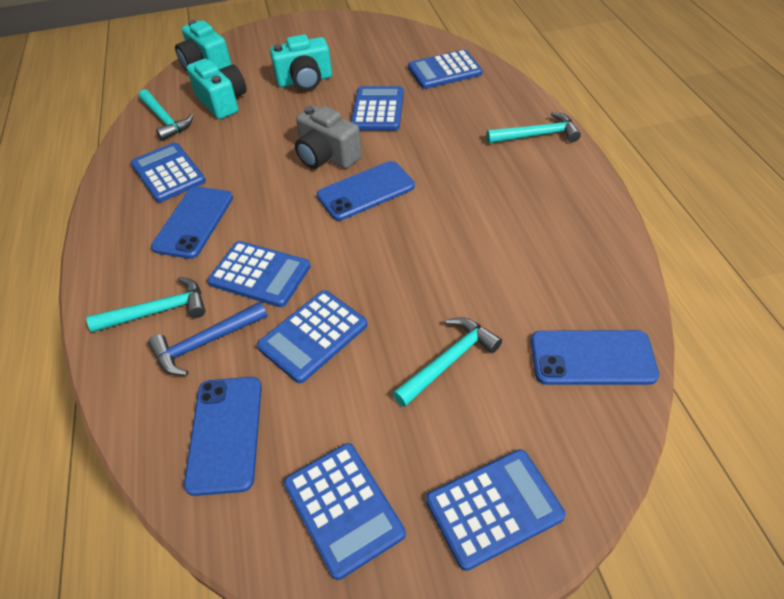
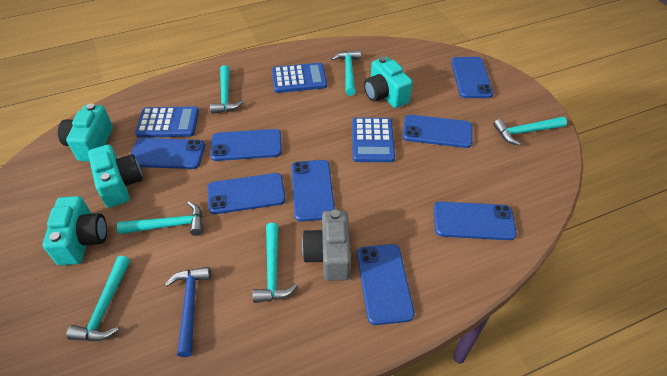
blue calculator: [131,142,206,202] [207,241,310,307] [257,290,367,383] [284,443,406,580] [351,86,404,131] [408,50,483,89] [426,449,566,571] = 7 -> [135,106,199,138] [272,63,327,93] [352,118,395,162] = 3
blue phone: [151,186,233,259] [184,377,262,496] [317,161,415,221] [531,330,659,385] = 4 -> [130,138,205,169] [207,173,286,214] [210,129,282,161] [291,160,335,222] [357,244,415,325] [403,115,472,148] [434,202,517,240] [451,57,493,98] = 8
turquoise camera: [175,20,232,71] [187,59,246,119] [270,34,332,91] = 3 -> [43,196,107,265] [58,103,113,162] [88,145,143,208] [364,56,413,108] = 4
turquoise hammer: [87,277,205,332] [139,89,194,141] [393,317,502,407] [487,112,581,143] = 4 -> [66,256,130,341] [117,201,203,236] [210,65,244,114] [253,223,298,303] [331,50,361,96] [493,117,567,146] = 6

